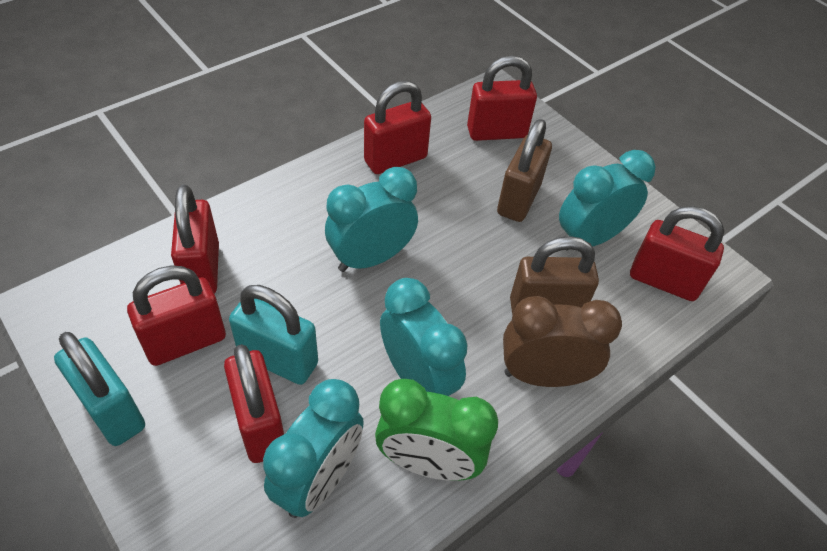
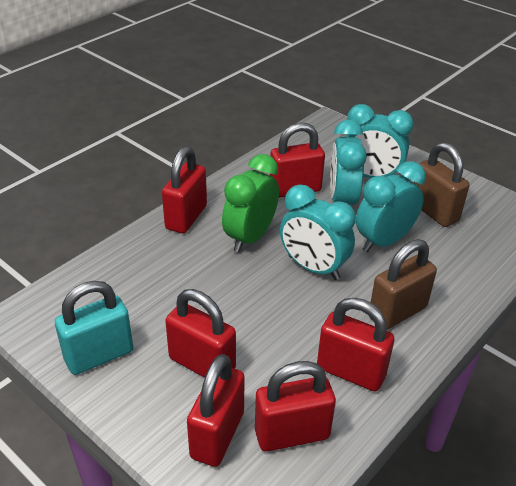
brown clock: [503,296,622,387] = 1 -> none = 0
turquoise padlock: [54,332,145,446] [229,285,318,385] = 2 -> [55,281,133,375] = 1

